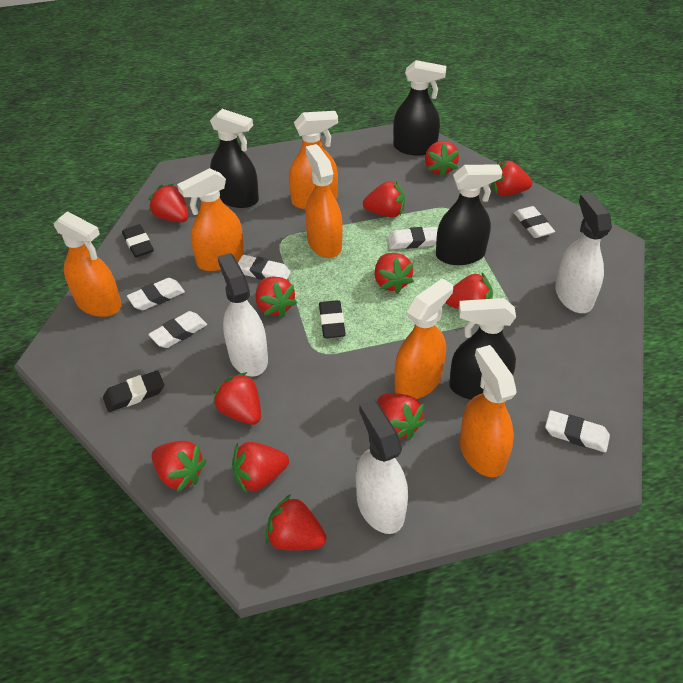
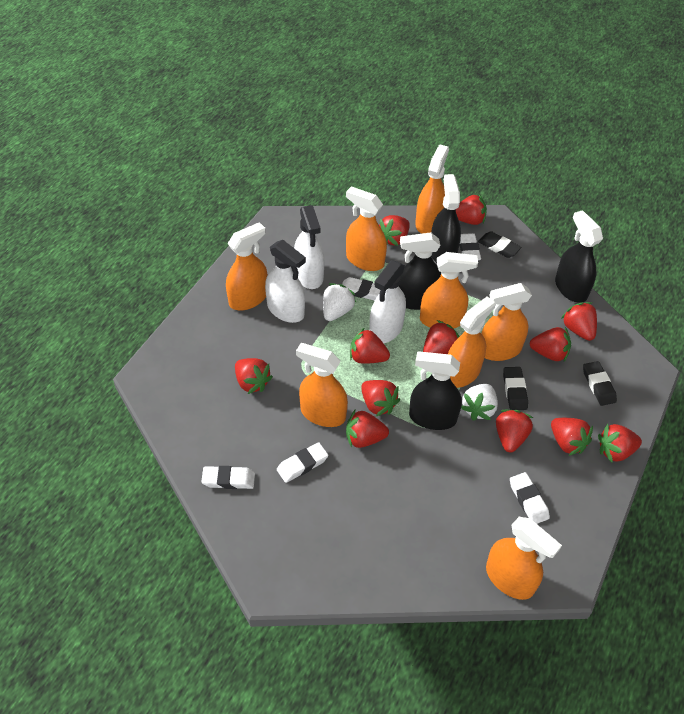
orange spray bottle: [53,211,122,317] [177,168,244,271] [289,111,338,210] [305,144,343,258] [394,278,453,399] [460,345,517,477] = 6 -> [226,222,268,311] [296,343,348,427] [346,186,387,271] [415,144,449,234] [420,252,478,329] [448,296,496,388] [481,283,532,361] [486,517,562,600] = 8
white eraser: [127,278,185,310] [148,311,207,348] [238,255,291,280] [388,227,438,249] [514,206,555,238] [545,410,610,453] = 6 -> [201,466,255,489] [277,442,328,483] [342,277,380,300] [459,233,481,260] [510,472,550,524] = 5
white strawberry: none = 0 -> [323,283,356,321] [461,384,498,421] = 2

